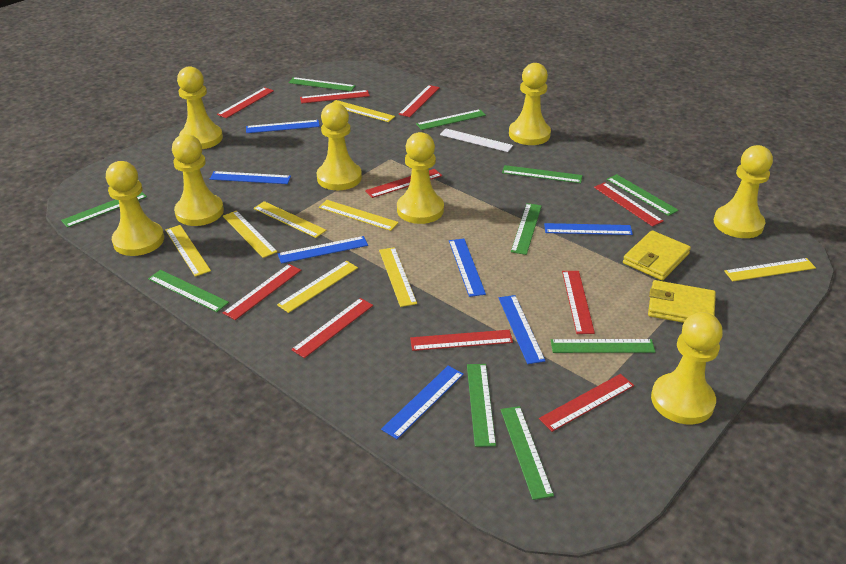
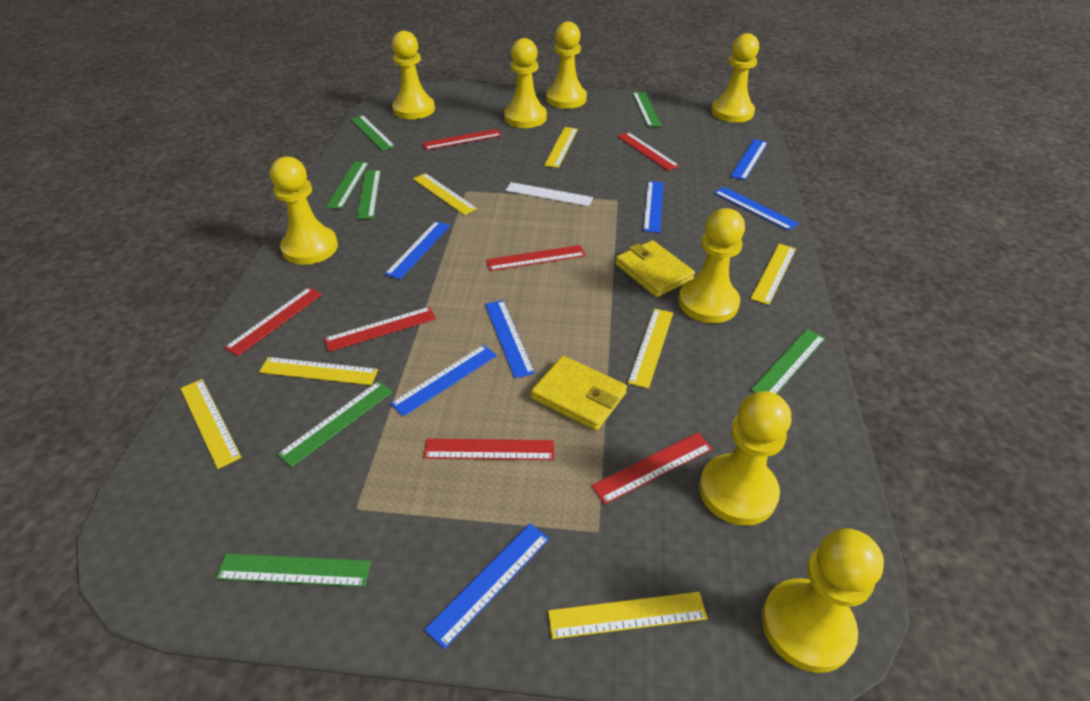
green ruler: [61,192,147,228] [148,270,229,312] [288,77,355,91] [416,109,486,130] [467,364,496,447] [501,406,554,500] [502,165,583,183] [511,203,542,255] [551,339,656,353] [607,174,679,216] = 10 -> [216,553,371,587] [277,381,393,468] [326,161,369,209] [350,115,395,151] [357,170,381,219] [633,92,662,127] [751,329,825,394] = 7
red ruler: [217,87,274,118] [223,264,301,320] [291,298,373,358] [300,90,370,103] [365,169,442,198] [398,85,440,117] [410,330,513,351] [539,374,634,432] [562,271,595,334] [594,182,664,227] = 10 -> [224,287,322,356] [324,307,436,352] [422,129,502,150] [423,438,554,460] [486,245,586,271] [591,433,713,504] [617,132,679,171] = 7
yellow ruler: [165,225,211,277] [223,211,277,258] [253,201,326,238] [277,261,358,313] [319,200,399,231] [332,100,395,122] [379,247,417,307] [724,258,816,282] = 8 -> [180,379,242,469] [259,357,378,385] [413,173,477,215] [544,127,578,168] [548,592,707,639] [628,308,673,389] [750,244,796,305] = 7

